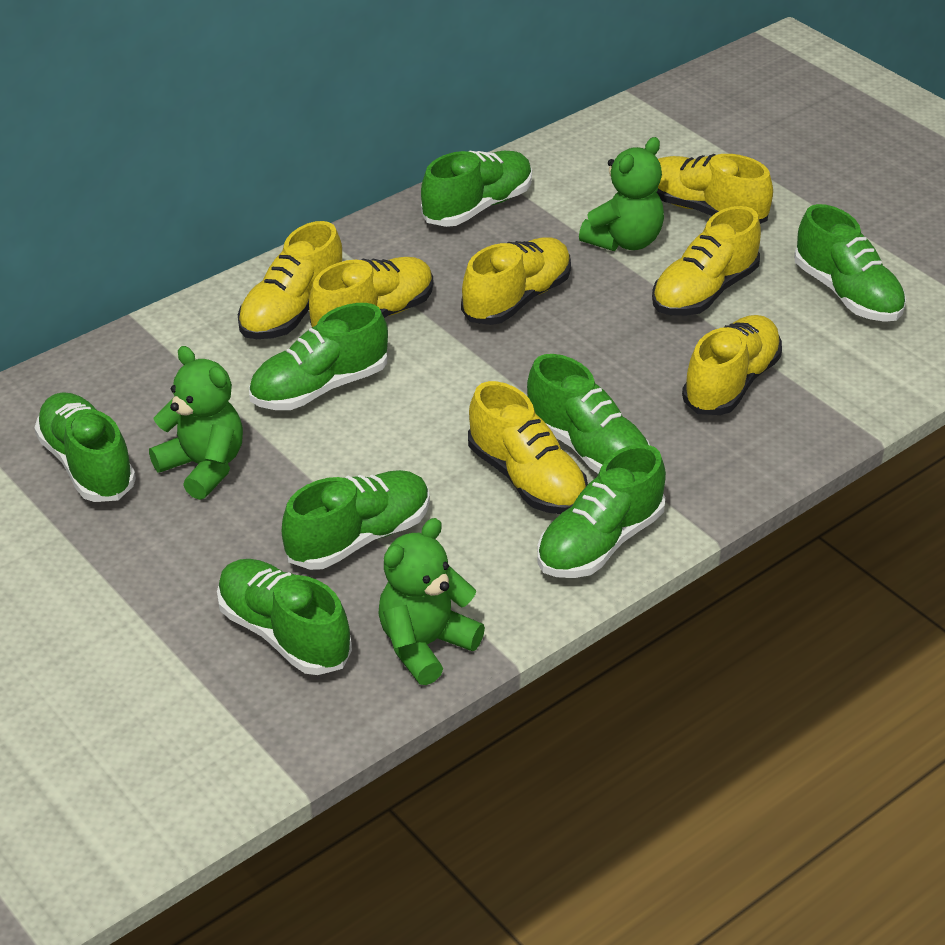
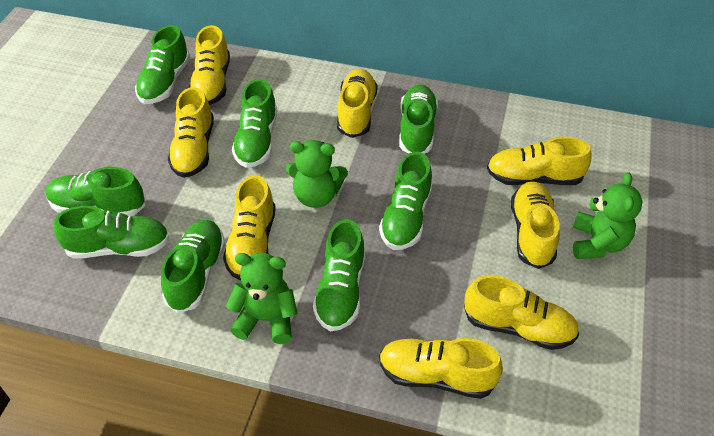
yellow shoe: [238,221,342,339] [309,257,433,327] [461,237,571,325] [468,381,588,514] [652,206,761,316] [657,154,773,224] [682,315,782,415] = 7 -> [168,87,214,178] [189,25,230,105] [223,175,276,280] [337,69,377,138] [379,338,503,399] [464,275,579,350] [487,136,592,185] [511,181,560,269] = 8

